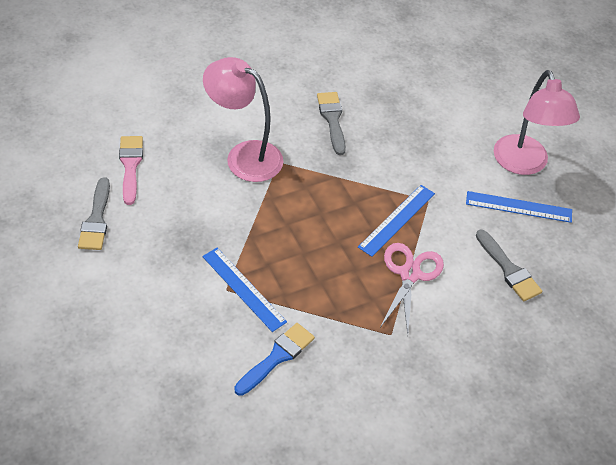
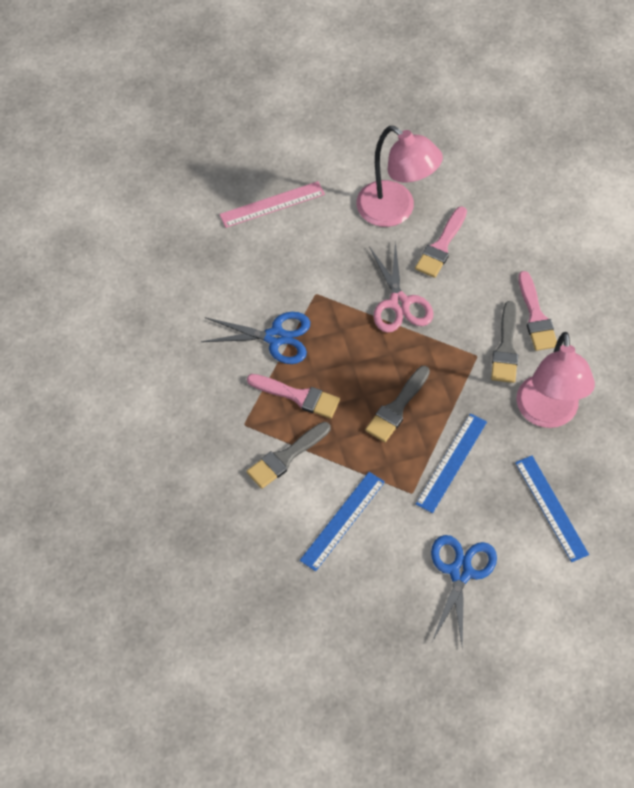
blue brush: [234,323,315,396] = 1 -> none = 0
blue scissors: none = 0 -> [201,312,310,364] [431,535,497,647] = 2
pink brush: [119,136,143,205] = 1 -> [247,374,340,419] [415,206,467,278] [518,271,557,351] = 3
pink ruler: none = 0 -> [219,181,325,228] = 1

